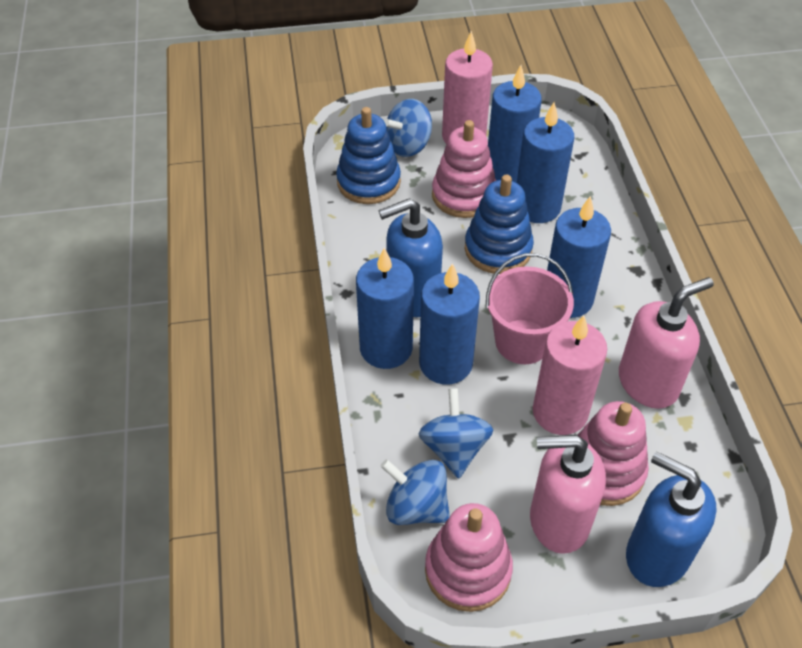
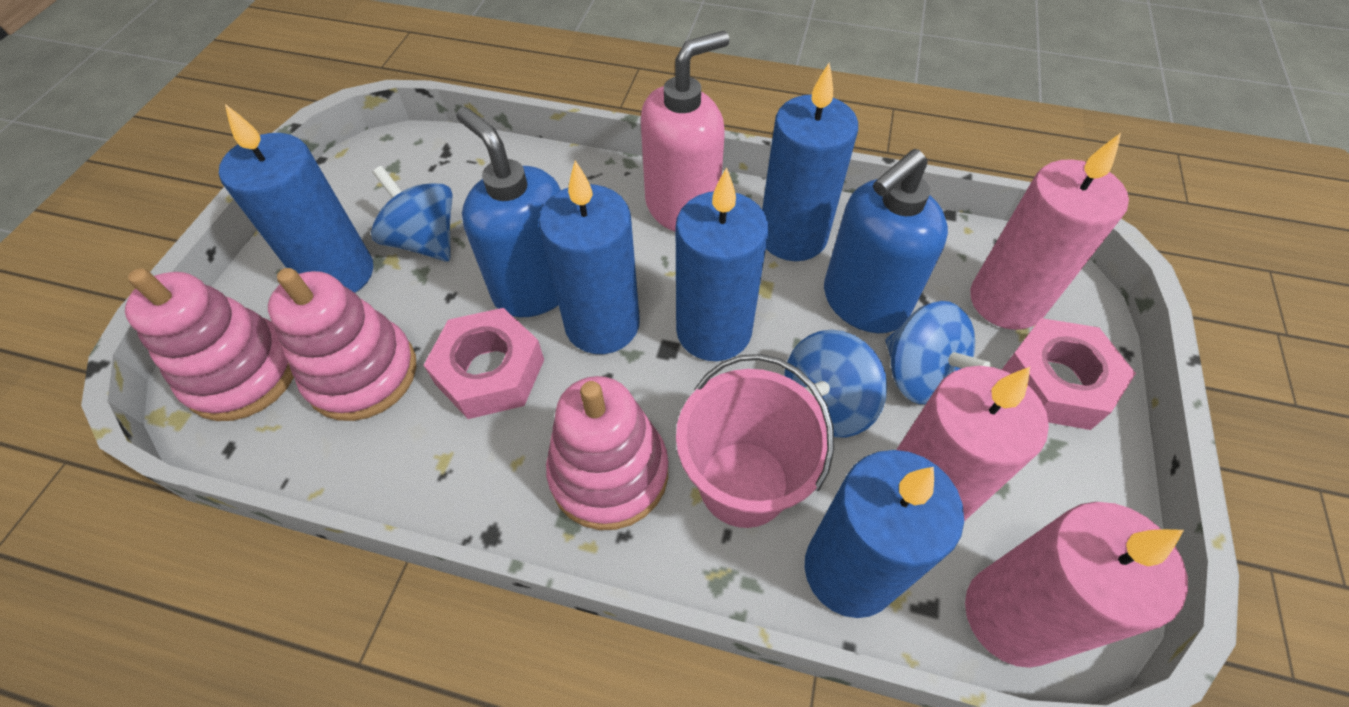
blue stacking toy: [336,107,401,204] [465,174,534,274] = 2 -> none = 0
pink candle: [442,31,493,144] [533,315,607,435] = 2 -> [896,366,1049,521] [965,502,1188,668] [970,133,1129,330] = 3
pink nut: none = 0 -> [424,308,544,419] [1002,318,1136,430] = 2
pink soap dispenser: [530,435,606,554] [619,277,714,409] = 2 -> [641,31,730,232] = 1

